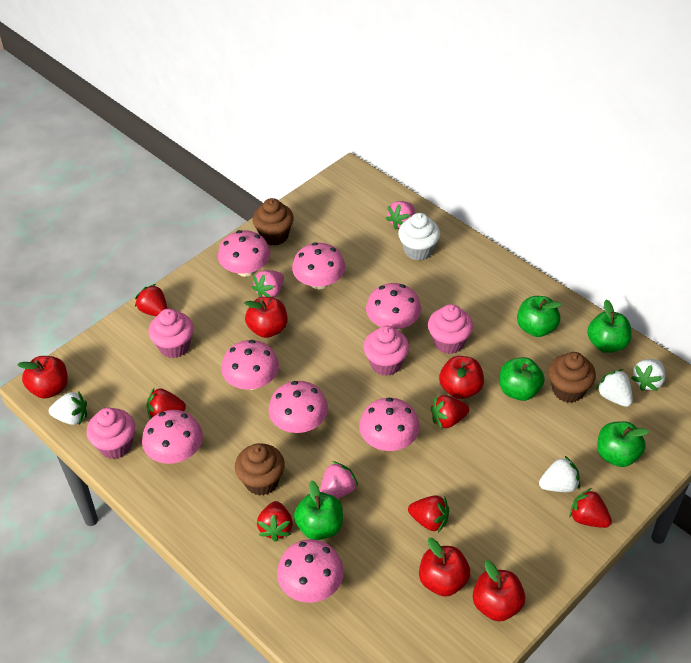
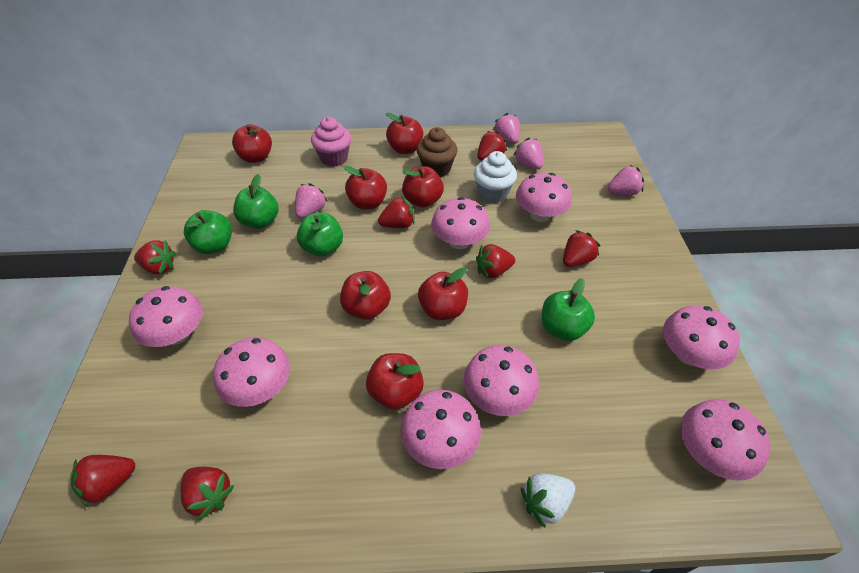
brown cupcake: [235,443,285,496] [252,198,294,246] [548,352,596,403] = 3 -> [417,127,457,177] = 1
green apple: [294,480,343,540] [500,357,545,401] [517,296,562,337] [587,299,632,353] [597,421,649,467] = 5 -> [184,210,232,254] [233,174,279,229] [297,212,343,257] [542,278,595,341] = 4
pink cupcake: [86,407,135,459] [149,309,194,358] [363,326,409,376] [428,304,473,354] = 4 -> [311,117,351,167] = 1
pink strawberry: [252,270,284,298] [320,461,358,498] [386,201,415,230] = 3 -> [295,183,328,218] [492,113,520,144] [513,137,543,169] [608,165,644,195] = 4
red apple: [18,356,68,399] [244,297,288,338] [419,538,470,597] [439,356,484,399] [473,560,525,622] = 5 -> [232,124,272,163] [340,271,391,320] [344,166,387,210] [366,353,424,410] [386,113,423,154] [402,166,444,207] [418,267,468,320] = 7
red strawberry: [135,284,167,316] [147,388,186,419] [257,501,293,542] [408,495,449,533] [431,395,469,429] [569,488,612,528] = 6 -> [71,455,135,507] [134,240,176,275] [181,467,234,520] [378,196,415,228] [476,244,515,278] [477,131,507,161] [563,230,600,267] = 7
white strawberry: [49,391,87,425] [539,456,580,492] [596,369,633,407] [631,359,665,391] = 4 -> [521,473,575,527] = 1

